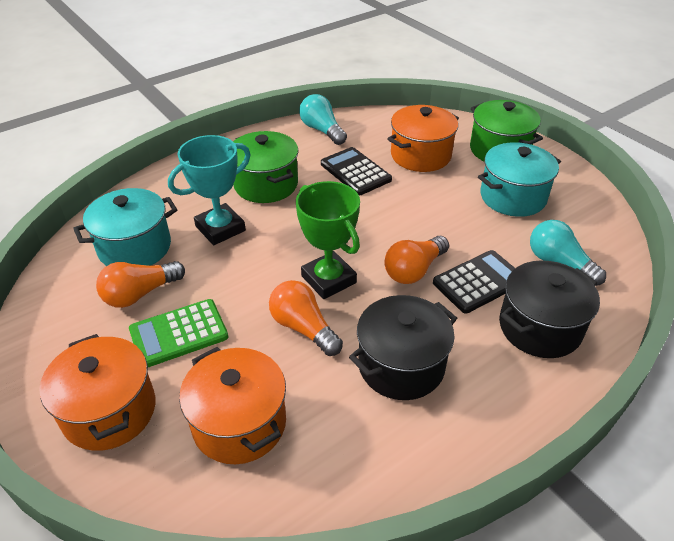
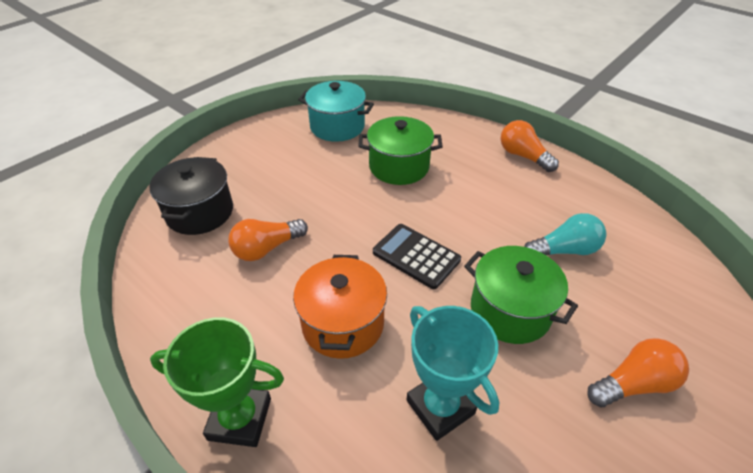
black calculator: [321,147,392,195] [433,250,515,314] = 2 -> [373,224,461,289] = 1
black pot: [349,295,457,400] [499,260,600,358] = 2 -> [149,157,233,235] = 1
green calculator: [129,299,228,367] = 1 -> none = 0
orange pot: [39,334,155,451] [179,347,286,464] [388,105,459,172] = 3 -> [293,255,387,359] = 1
turquoise light bulb: [299,94,347,145] [530,220,606,286] = 2 -> [524,213,606,255] = 1
turquoise pot: [73,188,177,266] [478,142,561,217] = 2 -> [298,81,374,142] = 1

